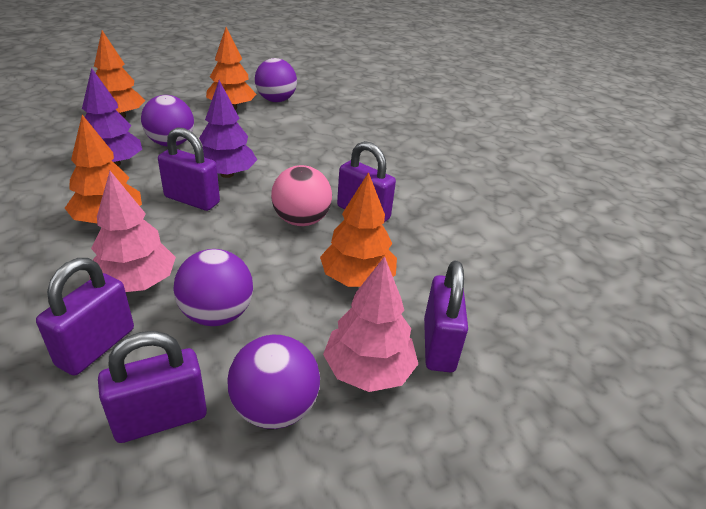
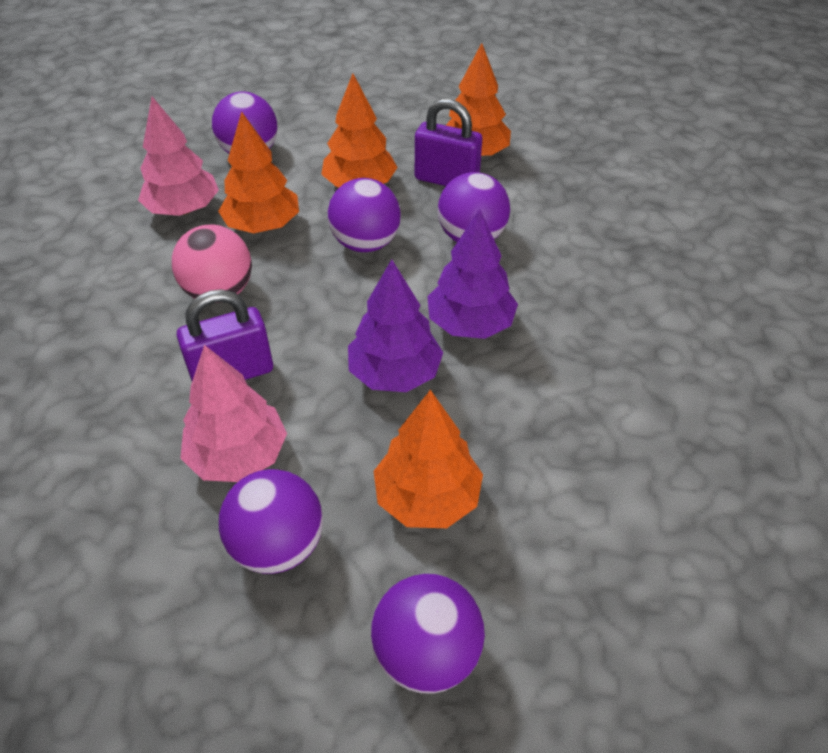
purple ball: [141,95,194,147] [173,249,253,326] [228,335,320,429] [255,58,297,102] = 4 -> [212,92,277,154] [219,469,323,574] [327,178,401,252] [371,574,485,694] [438,172,510,242] = 5
purple padlock: [36,258,134,376] [98,331,207,443] [158,127,220,211] [337,141,396,222] [424,261,468,372] = 5 -> [177,289,273,381] [415,99,482,186] = 2

